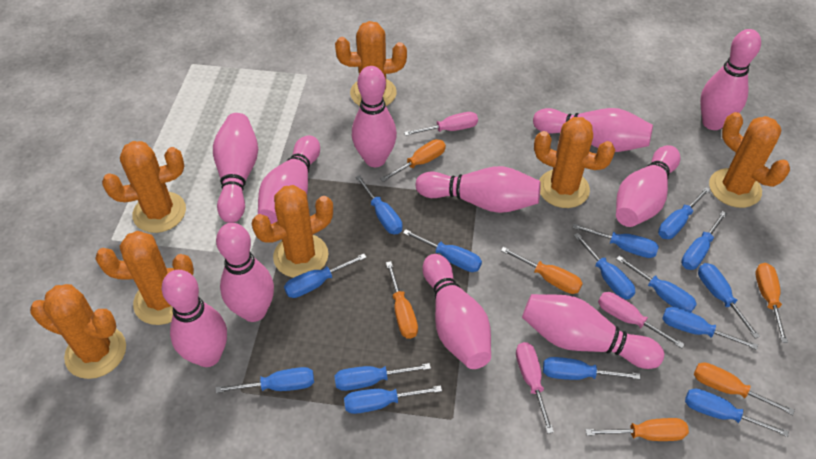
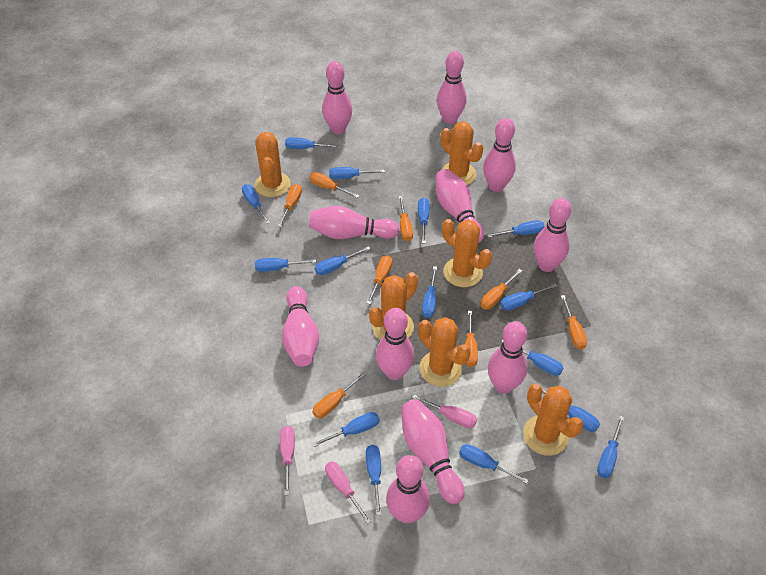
orange cactus: [30,284,126,379] [95,231,194,325] [102,141,186,233] [252,185,333,278] [335,21,407,106] [534,117,615,208] [709,112,790,208] = 7 -> [254,132,291,197] [369,272,418,340] [418,317,471,387] [440,121,483,185] [442,219,492,287] [523,384,583,456] = 6
orange screwdriver: [380,139,446,182] [386,261,418,339] [501,247,583,294] [586,418,689,441] [694,362,795,415] [755,263,788,343] = 6 -> [278,184,302,227] [309,172,359,198] [312,372,367,418] [366,255,392,304] [399,196,413,241] [465,311,478,367] [480,269,522,309] [561,295,587,349] = 8

